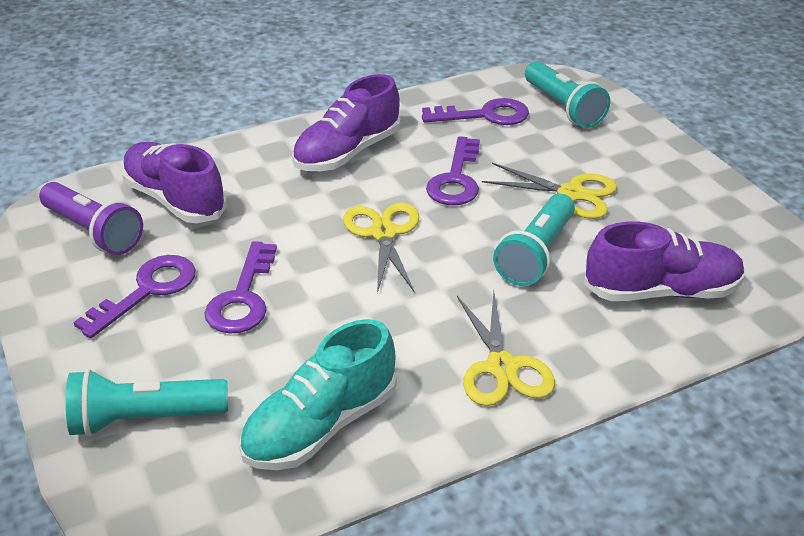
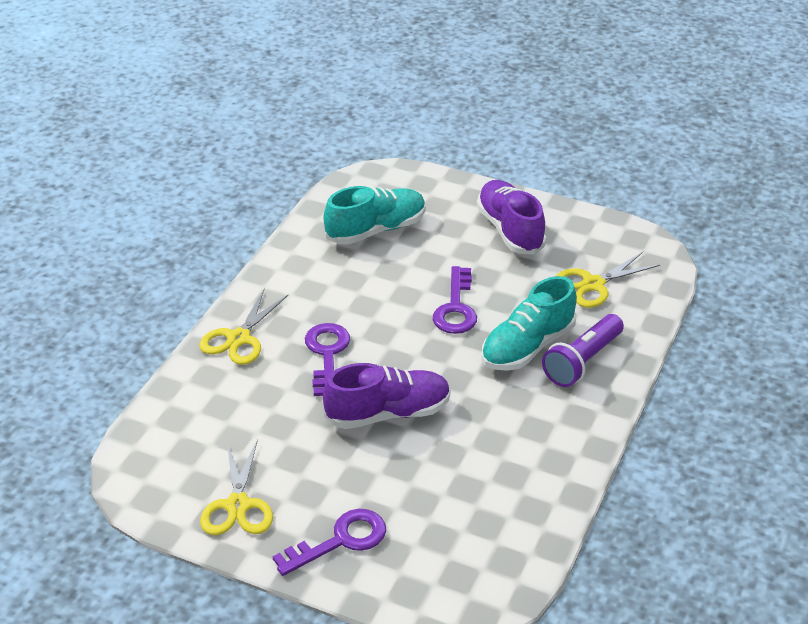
purple key: [73,255,196,338] [205,241,277,334] [422,98,529,125] [426,136,480,205] = 4 -> [273,509,386,576] [305,323,350,396] [433,266,477,334] = 3
purple shoe: [122,142,227,223] [292,74,401,171] [584,222,745,301] = 3 -> [323,363,451,429] [477,180,546,255] = 2
turquoise flashlight: [66,369,228,437] [493,194,575,286] [525,61,610,128] = 3 -> none = 0
turquoise shoe: [239,319,397,470] = 1 -> [324,186,426,245] [482,276,577,371] = 2

